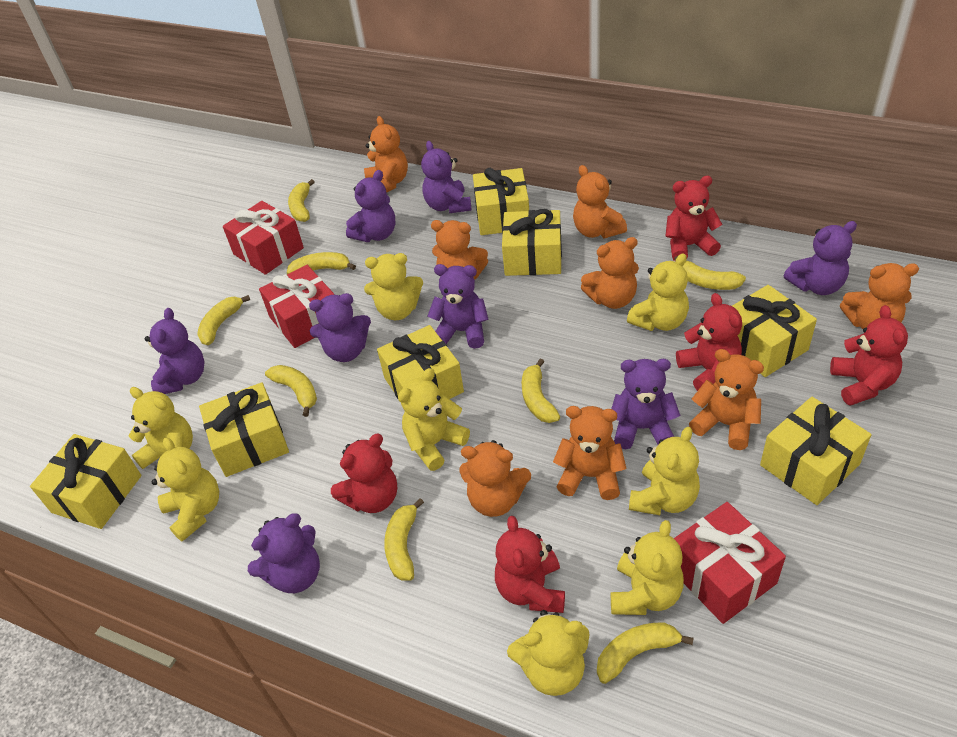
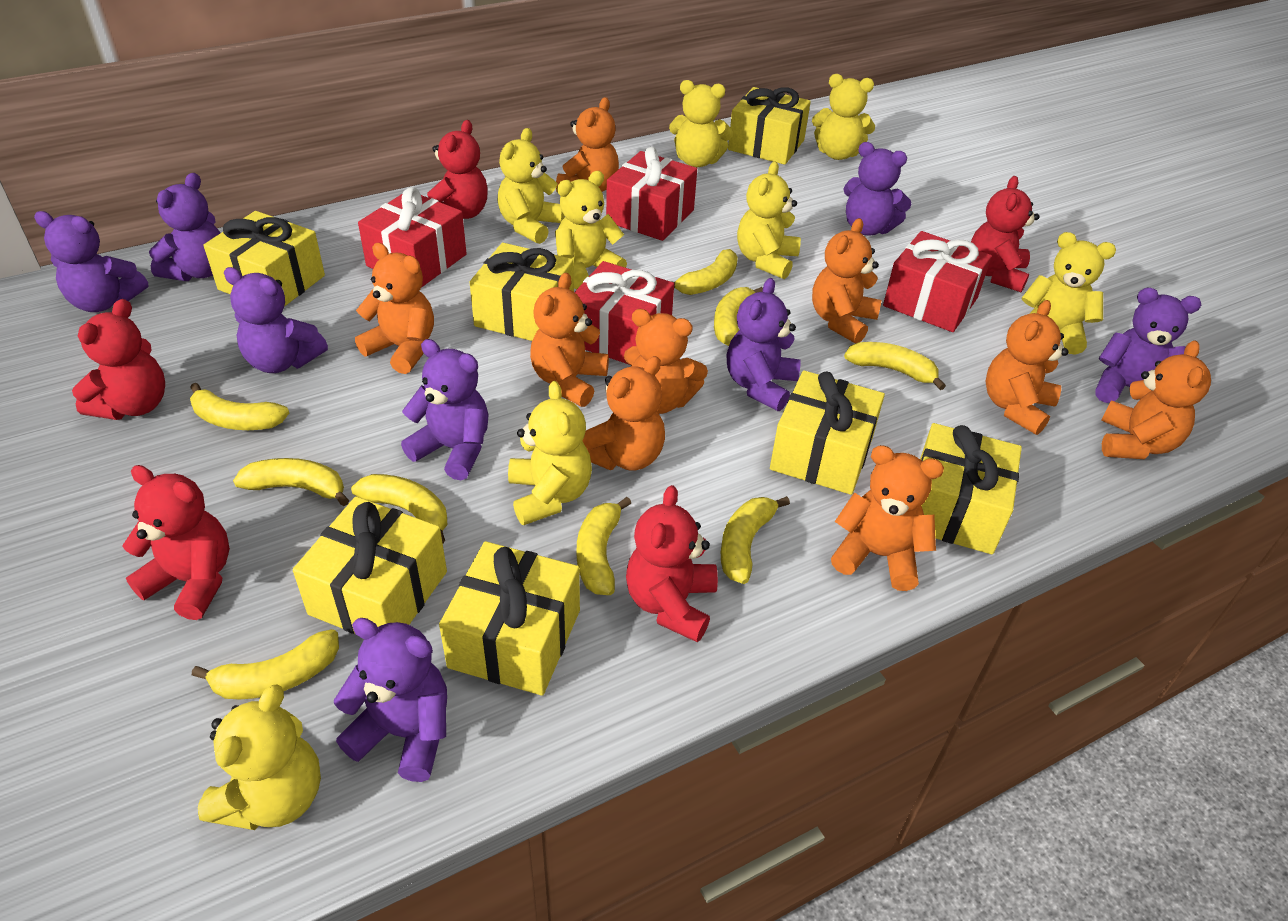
orange teddy bear: [364,116,408,193] [431,220,488,280] [459,440,531,517] [553,406,626,500] [573,165,627,238] [581,237,639,309] [689,349,764,450] [840,263,919,329] = 8 -> [355,243,434,374] [530,273,609,407] [556,97,619,192] [582,356,665,471] [624,309,708,414] [812,218,882,343] [831,445,944,591] [986,300,1069,435] [1101,340,1211,459] = 9
red gift: [223,201,304,275] [259,265,335,348] [674,502,786,624] = 3 -> [358,187,467,288] [575,261,674,364] [606,147,697,241] [883,231,992,332] = 4
yellow banana: [197,295,250,345] [265,365,317,417] [287,252,356,274] [288,179,315,222] [384,498,424,581] [522,359,560,423] [597,623,694,684] [674,256,746,290] = 8 -> [190,383,289,430] [192,629,339,699] [233,458,349,506] [351,474,447,543] [577,497,631,595] [673,249,738,295] [714,287,763,346] [721,496,790,584] [844,342,946,390] = 9

